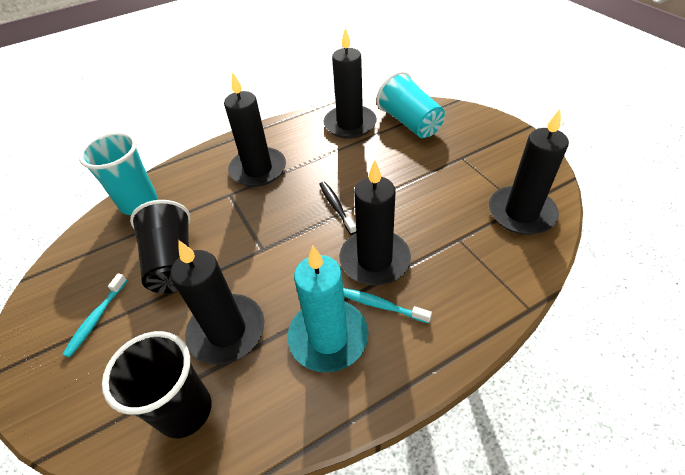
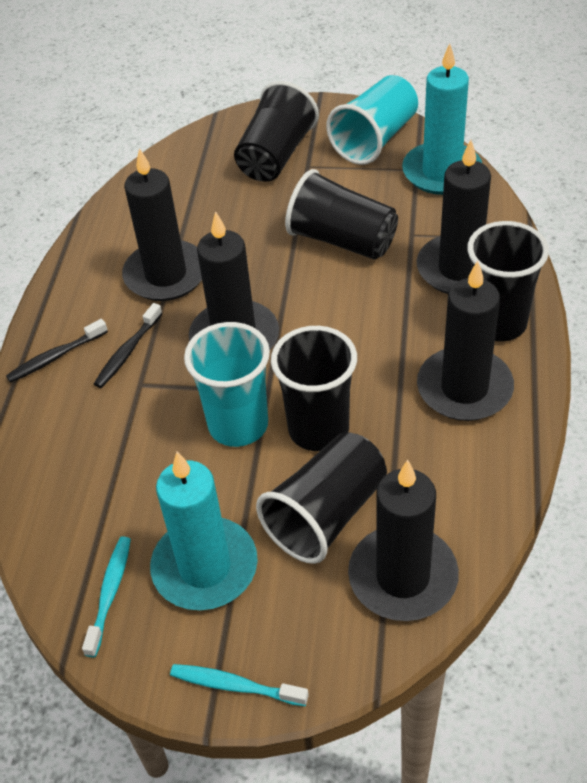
black cup: [102,331,212,438] [130,200,191,293] = 2 -> [234,81,319,181] [256,432,387,564] [271,326,357,451] [285,169,398,260] [467,221,549,342] = 5
black toothbrush: [319,182,356,235] = 1 -> [6,319,108,383] [94,303,163,388] = 2
turquoise candle: [288,246,368,373] = 1 -> [150,452,258,610] [402,43,482,195] = 2

